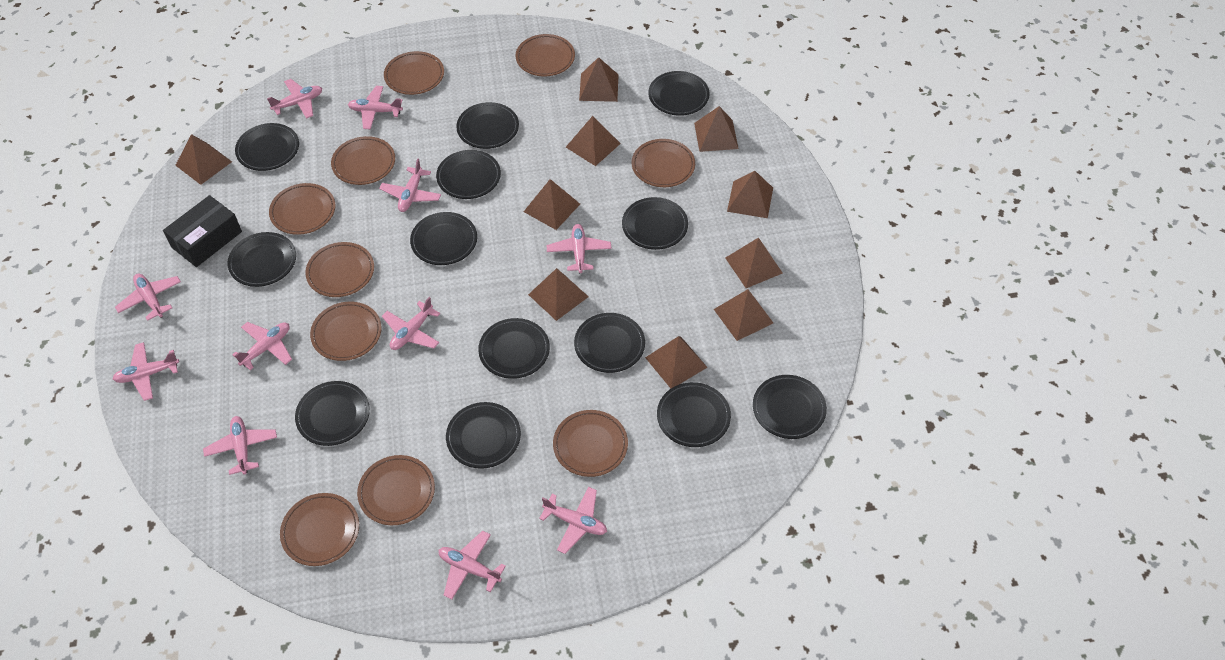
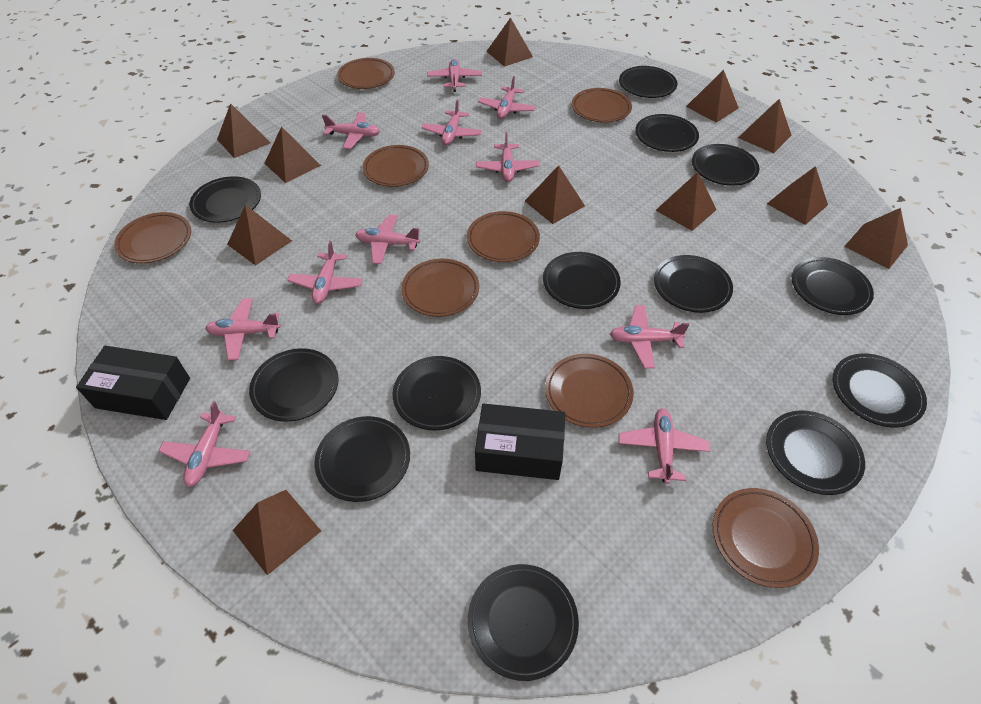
black box: [163,195,242,267] = 1 -> [76,346,190,420] [475,403,566,480] = 2
brown plate: [269,183,335,235] [280,493,359,566] [305,242,374,297] [310,302,381,361] [331,136,395,185] [357,455,435,525] [384,51,444,95] [516,34,575,76] [553,410,628,477] [632,139,695,187] = 10 -> [114,212,191,263] [337,58,395,89] [363,145,429,187] [401,259,479,317] [467,211,540,262] [545,354,634,428] [572,88,632,123] [713,488,819,588] = 8
brown pyramid: [175,134,232,185] [524,179,580,230] [528,268,589,321] [566,116,621,166] [579,57,619,102] [645,336,707,388] [694,106,739,152] [714,289,773,341] [725,237,783,288] [727,171,773,218] = 10 -> [217,103,270,158] [227,205,292,266] [233,490,321,575] [264,126,321,183] [486,17,533,67] [525,165,585,224] [656,172,717,231] [686,70,739,123] [738,99,791,153] [767,166,828,225] [844,208,908,269] = 11

